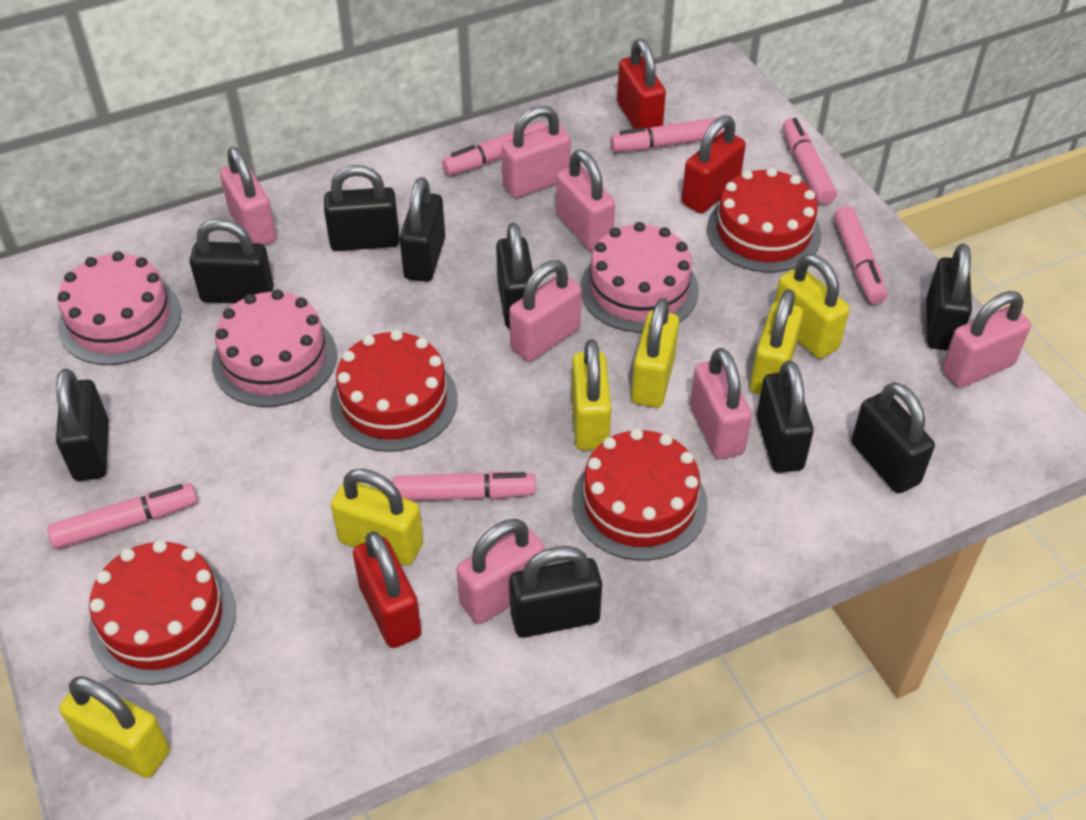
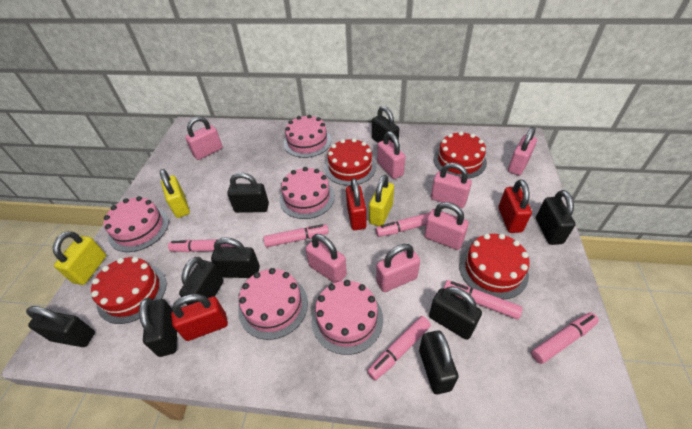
pink cake: [57,251,181,365] [212,290,337,407] [580,222,699,333] = 3 -> [104,196,169,252] [239,268,308,340] [279,167,335,219] [284,115,331,158] [312,280,383,355] = 5
yellow padlock: [59,676,170,778] [331,469,423,566] [571,339,611,450] [631,298,679,408] [750,289,803,395] [775,254,850,359] = 6 -> [53,231,106,285] [160,169,190,218] [369,175,394,226] = 3

